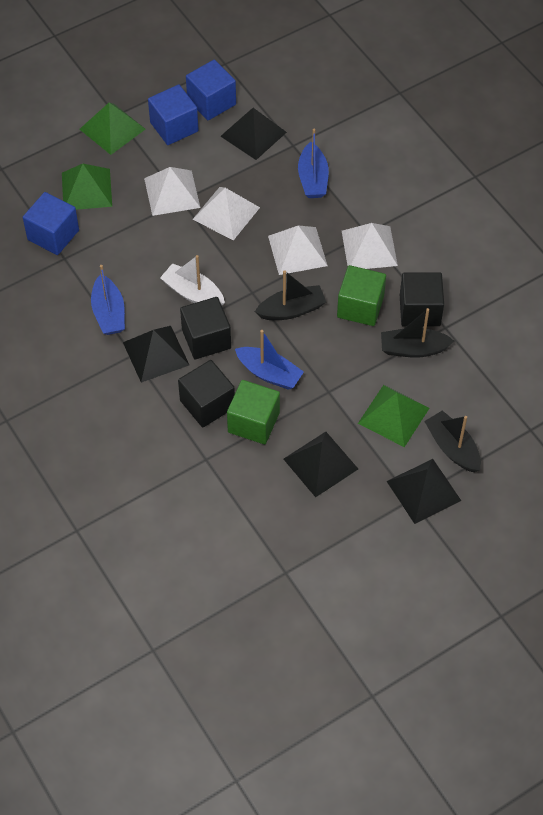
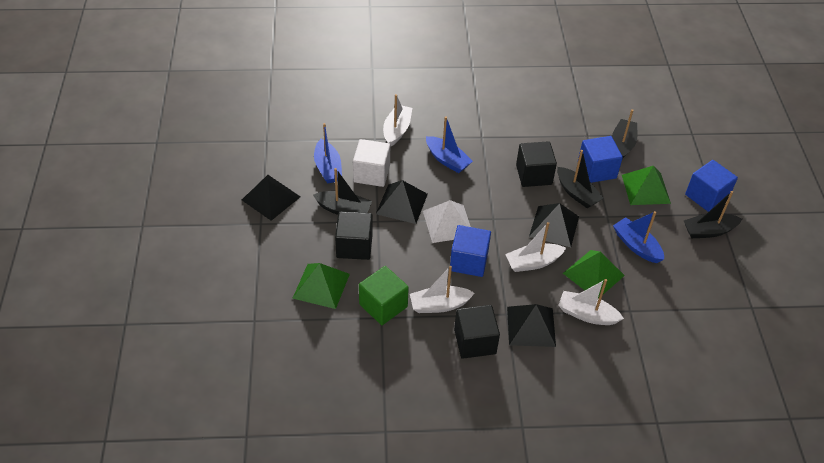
black boat: [255,270,326,320] [381,308,454,358] [424,411,481,472] = 3 -> [313,168,372,215] [557,150,603,209] [612,109,637,158] [684,191,742,238] = 4
green cube: [227,380,280,444] [337,265,386,326] = 2 -> [359,266,409,325] = 1
white boat: [160,255,225,305] = 1 -> [383,94,412,147] [410,266,474,313] [505,222,566,272] [558,279,624,325] = 4
white cube: none = 0 -> [353,139,390,187] = 1
white pyramid: [144,167,200,216] [193,187,260,241] [268,225,328,275] [342,223,398,269] = 4 -> [423,200,471,243] = 1

